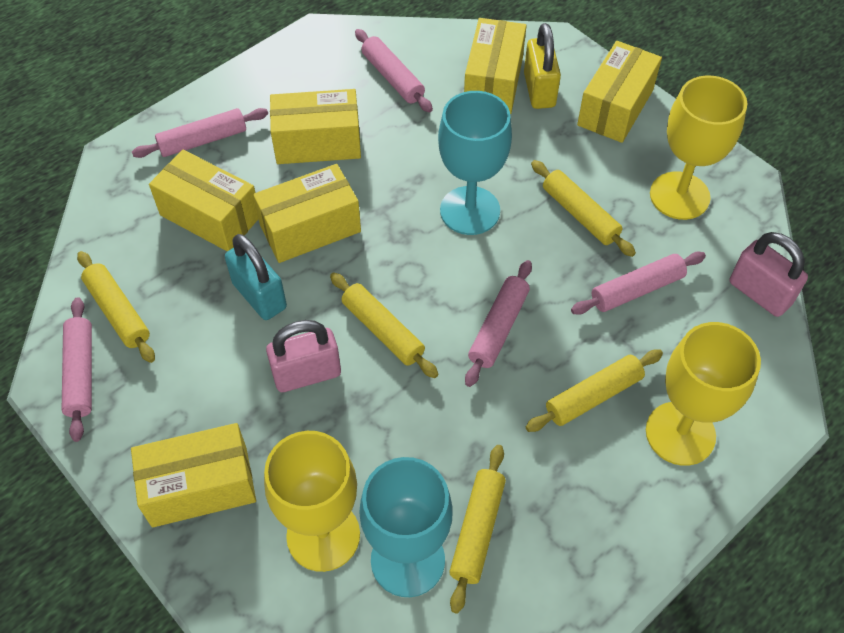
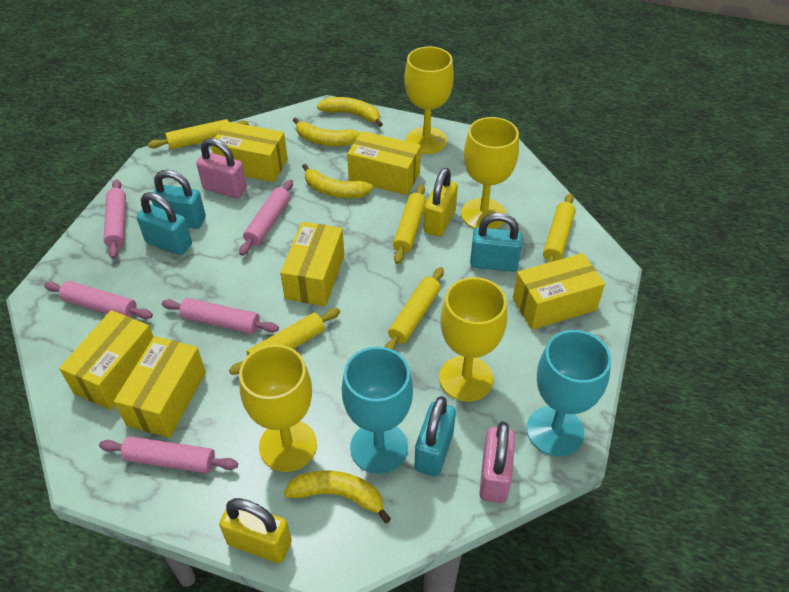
turquoise padlock: [225,234,287,320] = 1 -> [137,192,192,255] [152,170,206,229] [414,396,456,477] [470,213,522,272] = 4
yellow banana: none = 0 -> [284,470,391,523] [293,117,360,146] [302,164,373,198] [317,97,383,127] = 4
yellow goblet: [264,431,360,572] [646,322,761,466] [650,76,747,220] = 3 -> [239,344,317,472] [404,46,454,154] [439,277,507,402] [461,117,519,229] = 4
yellow padlock: [524,23,561,109] = 1 -> [219,498,292,563] [423,168,458,237] = 2

